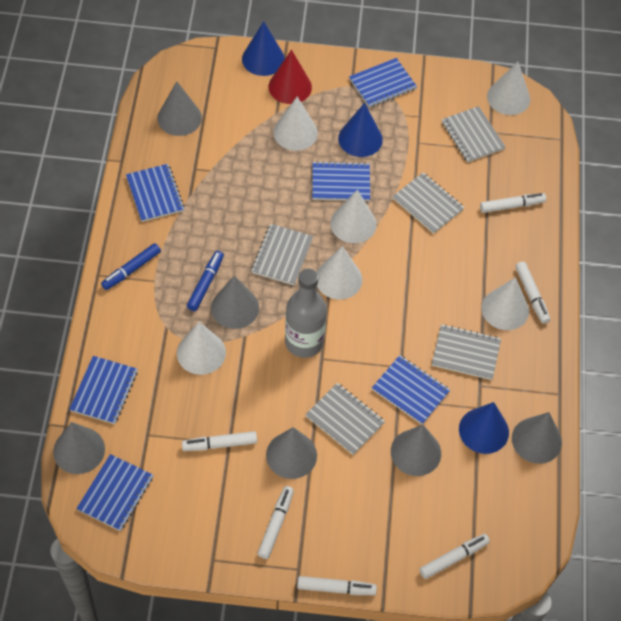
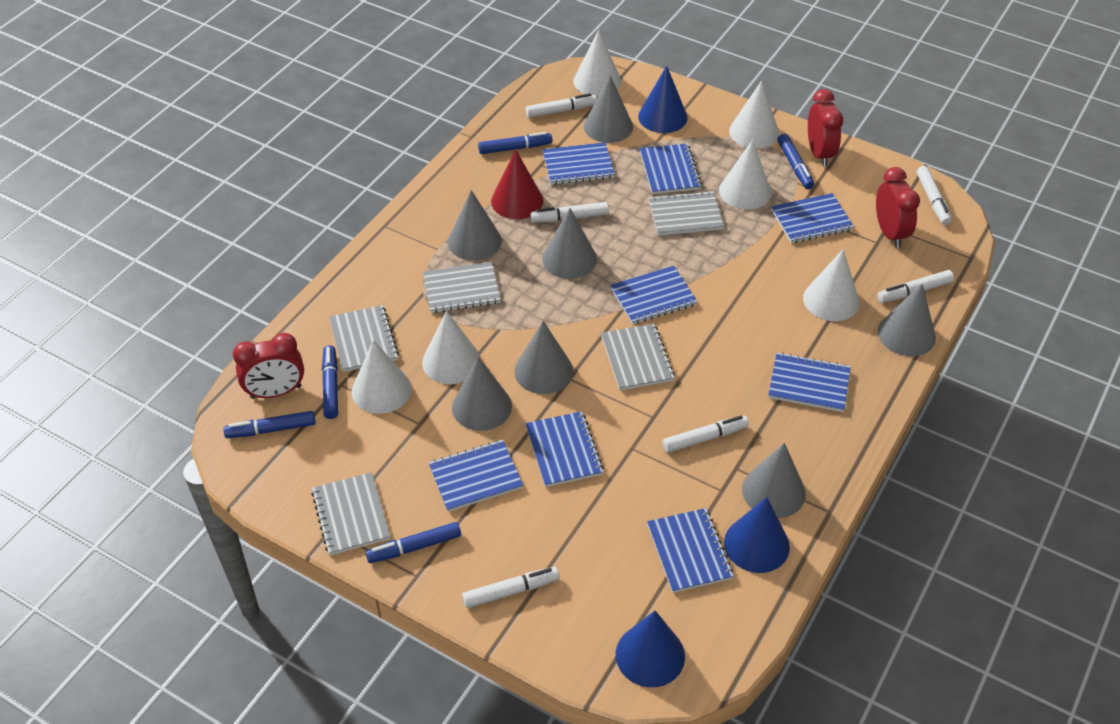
blue marker: [101,243,161,290] [187,251,224,311] = 2 -> [223,411,316,438] [322,345,338,419] [366,522,461,563] [478,132,552,154] [777,134,814,189] = 5
blue notebook: [69,356,138,424] [76,454,153,531] [126,164,185,222] [312,161,370,201] [349,58,417,108] [372,355,450,425] = 6 -> [429,440,523,512] [525,411,604,487] [543,142,615,185] [610,266,697,324] [640,144,702,194] [647,508,734,593] [768,352,851,412] [771,193,854,243] = 8
grey bottle: [285,269,327,358] = 1 -> none = 0
grey cone: [53,422,105,474] [157,81,202,136] [211,275,259,329] [266,427,317,479] [391,425,441,476] [512,412,562,464] = 6 -> [448,190,502,261] [452,357,512,431] [514,321,573,394] [542,208,597,279] [584,75,633,143] [742,443,806,518] [878,284,936,356] = 7
red clock: none = 0 -> [233,333,304,399] [808,89,843,166] [876,167,920,248] = 3

